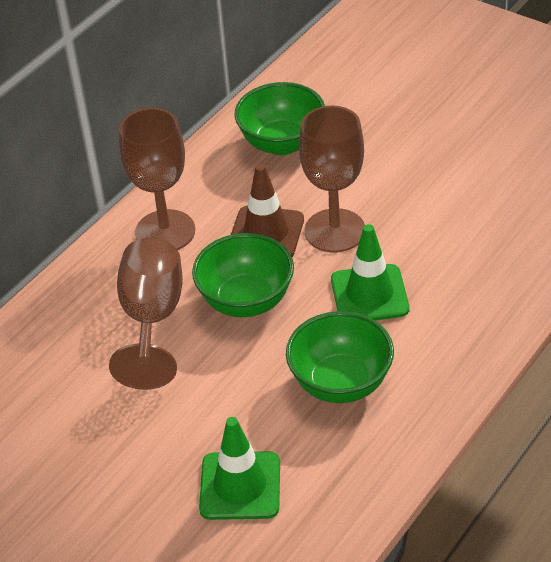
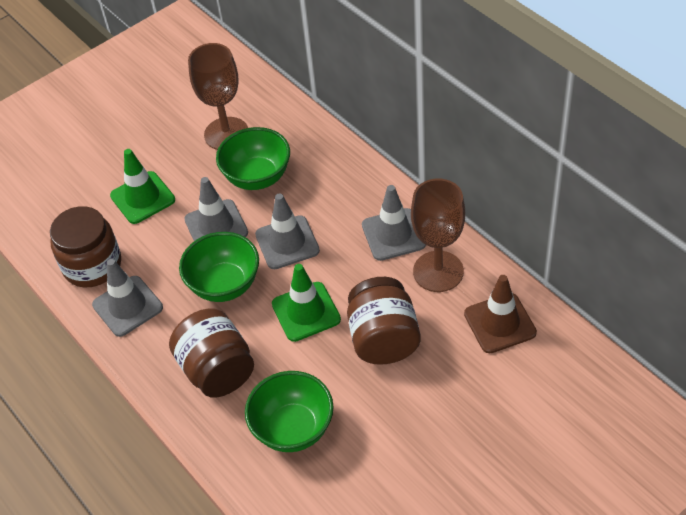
brown goblet: [109,238,183,390] [119,108,195,250] [299,106,365,253] = 3 -> [188,43,248,150] [411,179,465,292] = 2
brown jar: none = 0 -> [50,206,121,287] [169,308,254,398] [347,277,421,365] = 3
grey traffic cone: none = 0 -> [92,259,163,337] [184,177,248,241] [255,193,320,269] [362,185,426,261] = 4

